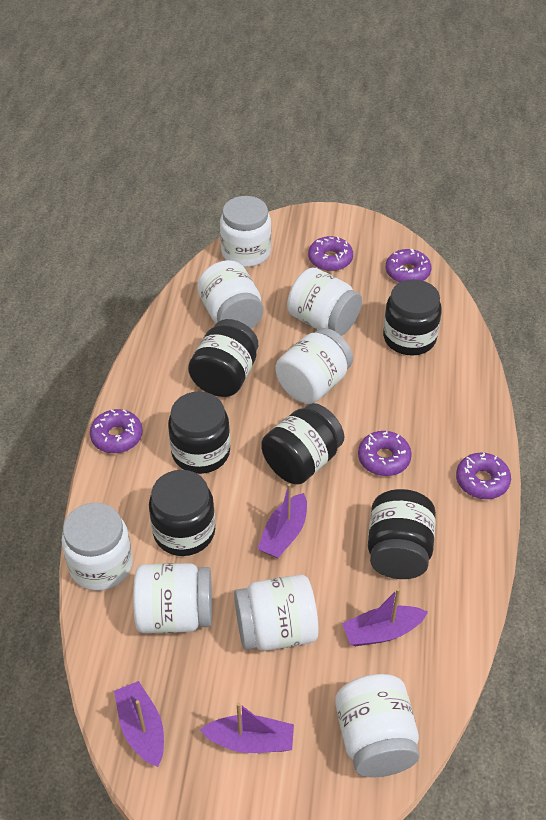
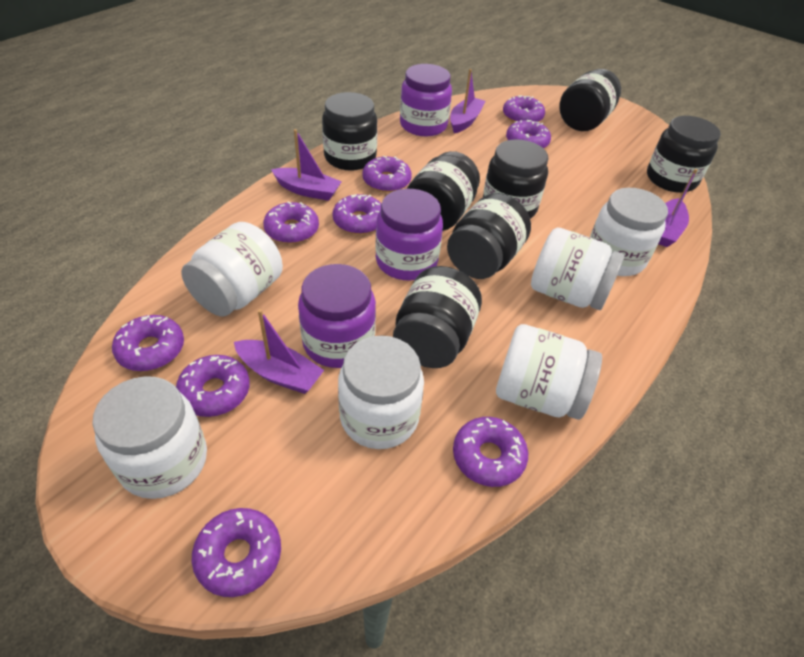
black jar: [149,470,215,556] [168,391,230,474] [188,319,258,397] [261,403,344,484] [368,489,436,579] [383,279,442,355] = 6 -> [322,92,378,171] [393,266,482,368] [407,151,480,231] [447,193,531,279] [483,139,549,219] [559,69,621,131] [647,116,721,193] = 7
purple donut: [90,409,143,453] [308,236,353,271] [358,431,412,476] [386,249,431,283] [456,452,511,499] = 5 -> [112,315,184,371] [176,355,250,417] [192,508,281,597] [263,201,319,244] [333,194,382,234] [362,155,412,192] [453,417,528,487] [503,95,545,122] [506,120,551,149] = 9
purple jar: none = 0 -> [298,264,376,368] [375,189,443,280] [400,64,452,136] = 3
white jar: [61,502,133,591] [133,563,212,633] [197,260,263,329] [220,196,271,267] [234,575,319,651] [276,328,353,404] [287,268,362,336] [335,674,420,778] = 8 -> [92,376,207,499] [181,222,283,317] [338,336,424,449] [496,324,602,420] [531,228,624,310] [590,188,668,276] = 6

